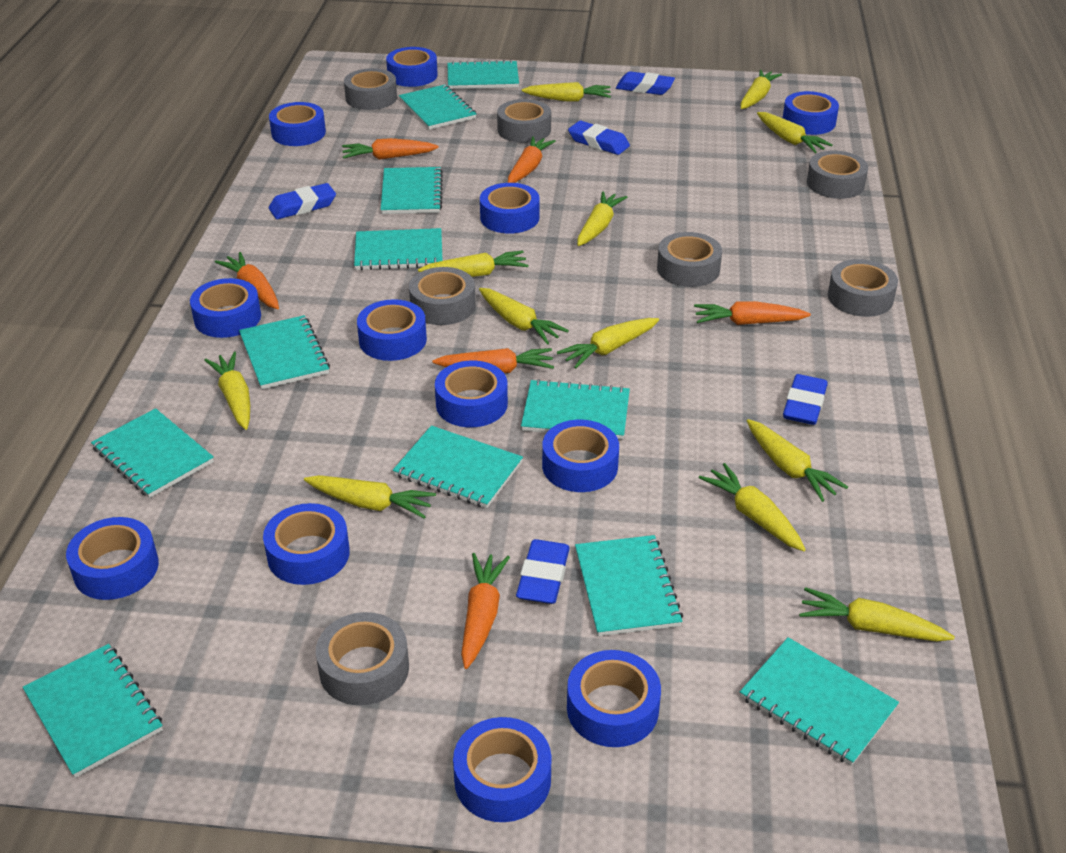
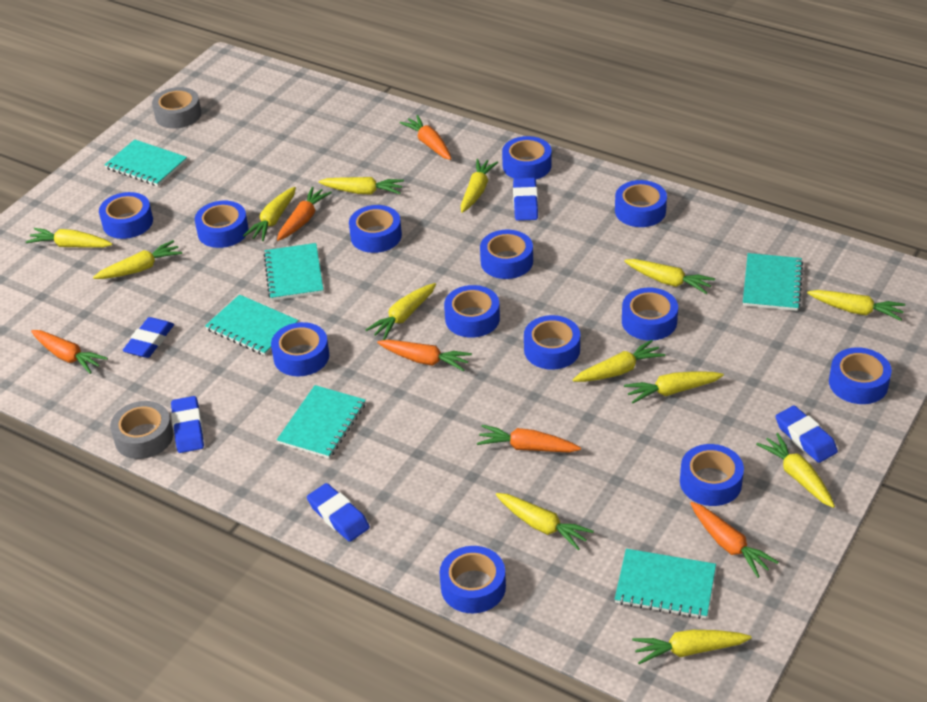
blue tape: [66,517,159,600] [190,278,261,338] [263,503,350,585] [269,102,326,146] [357,299,427,361] [386,47,438,87] [435,361,508,427] [453,717,551,822] [480,183,540,234] [542,420,619,492] [567,650,661,747] [783,91,839,135] = 12 -> [99,192,153,239] [195,201,249,248] [271,322,329,376] [349,205,402,253] [440,546,506,613] [444,285,500,338] [480,230,533,279] [502,136,552,179] [524,315,580,370] [615,180,667,227] [622,288,678,340] [680,444,744,506] [829,347,892,404] = 13
grey tape: [316,612,409,705] [344,68,397,110] [409,267,476,325] [497,99,551,143] [657,232,722,287] [807,151,868,199] [828,259,898,317] = 7 -> [110,401,173,459] [152,87,201,129] = 2
turquoise notebook: [23,644,163,778] [91,408,214,498] [239,315,330,389] [354,228,443,270] [381,167,443,214] [393,425,523,508] [399,84,476,130] [447,60,519,89] [521,379,630,439] [575,535,683,636] [740,637,899,766] = 11 -> [104,139,187,186] [205,294,299,356] [263,243,323,301] [277,385,366,459] [615,549,716,619] [743,253,803,311] = 6
yellow carrot: [204,352,250,430] [304,475,436,518] [418,250,529,277] [479,288,569,344] [522,82,611,102] [557,318,659,369] [577,191,627,246] [699,463,806,551] [741,69,782,109] [747,419,848,502] [757,112,833,153] [799,587,955,642] = 12 -> [26,228,113,248] [93,240,182,279] [243,187,296,241] [318,177,404,195] [365,283,436,340] [461,159,498,213] [496,493,594,551] [573,340,665,382] [624,259,715,294] [624,371,724,404] [632,630,752,664] [756,433,835,508] [807,290,905,321] = 13

